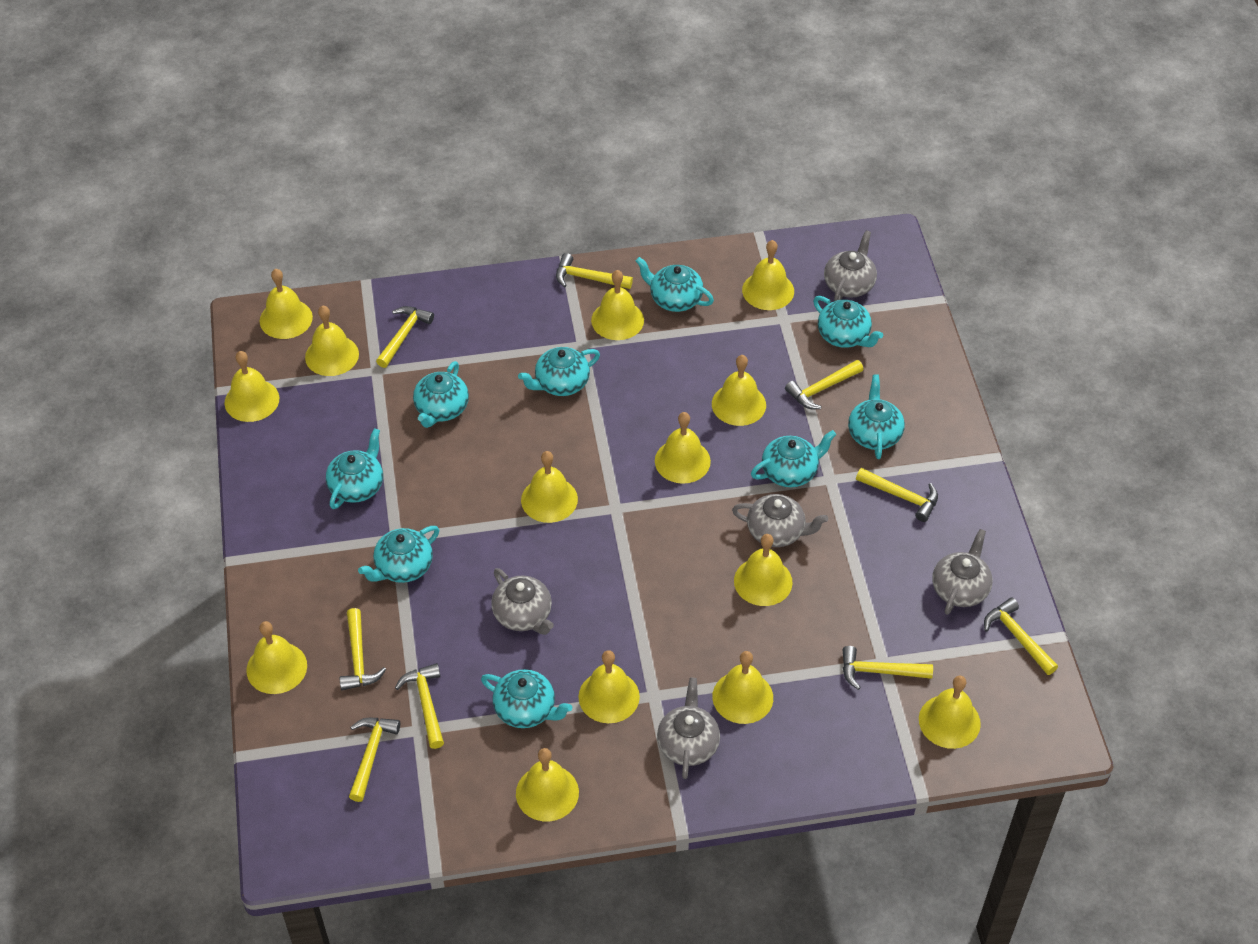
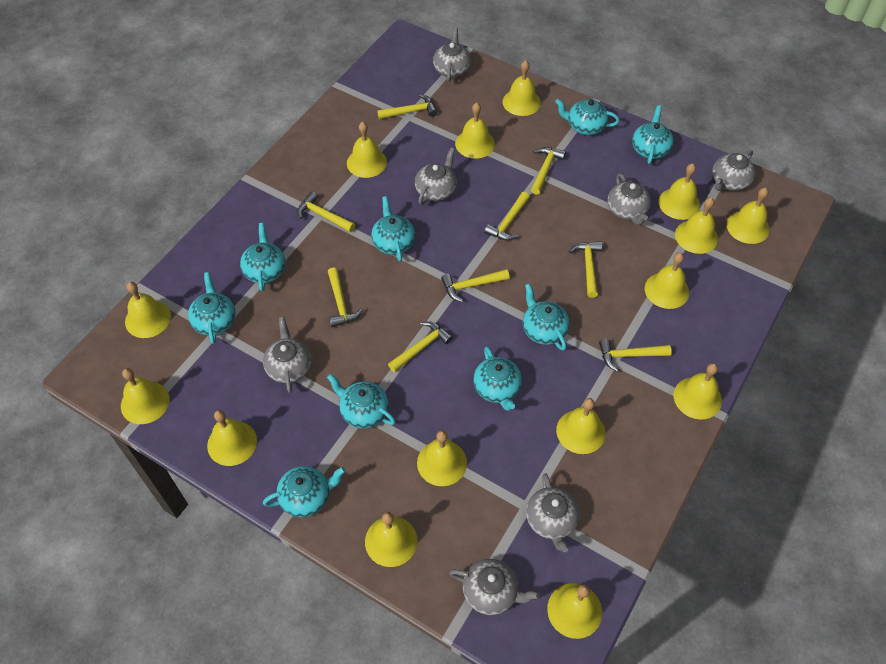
grey teapot: [491,568,554,635] [657,678,720,779] [732,494,828,547] [824,230,877,301] [932,529,993,615] = 5 -> [263,317,311,393] [415,148,457,205] [433,28,471,82] [449,559,540,615] [526,473,580,552] [608,173,651,225] [712,150,755,191] = 7
yellow bell: [225,351,279,422] [246,621,307,694] [260,269,313,339] [305,306,359,376] [516,748,579,821] [521,451,578,523] [578,650,640,723] [591,270,644,340] [655,412,711,484] [712,355,766,426] [712,651,773,724] [734,534,793,606] [742,240,794,310] [919,676,981,749] = 14 -> [121,368,170,424] [125,282,171,338] [207,410,257,466] [347,122,387,178] [365,512,417,567] [417,430,467,486] [455,103,495,159] [503,60,541,116] [547,583,602,639] [556,398,605,454] [645,252,689,309] [658,163,700,220] [674,363,722,420] [675,197,718,254] [726,188,770,244] = 15

